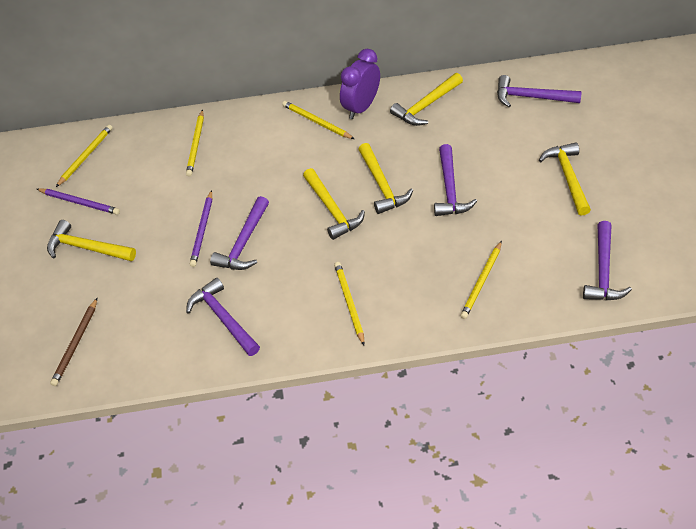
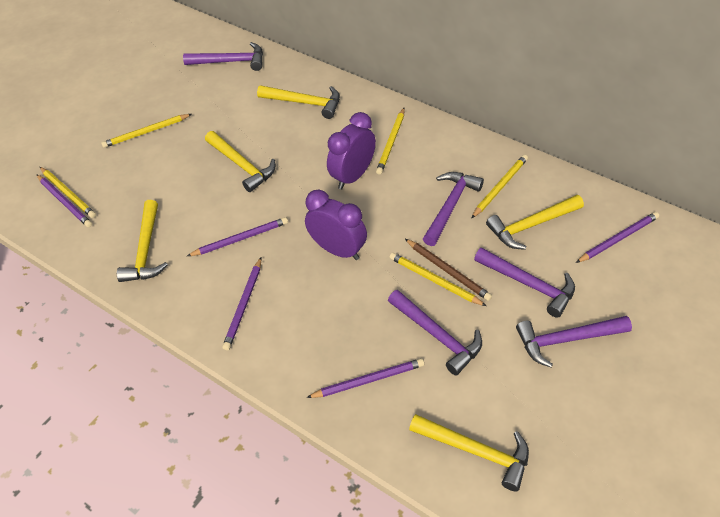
purple clock: [340,49,380,119] = 1 -> [305,190,367,260] [327,112,376,189] = 2
purple pencil: [37,188,120,215] [190,190,212,267] = 2 -> [36,174,92,227] [187,217,288,256] [222,258,261,350] [306,358,424,398] [576,212,659,263] = 5

